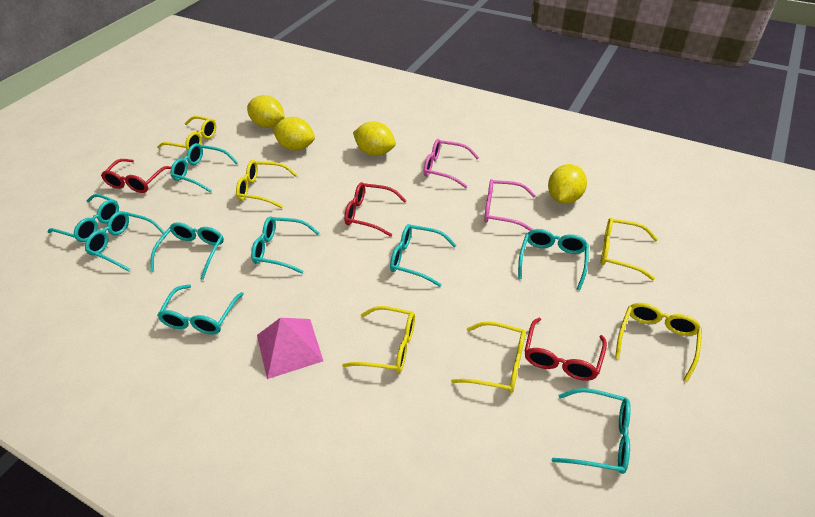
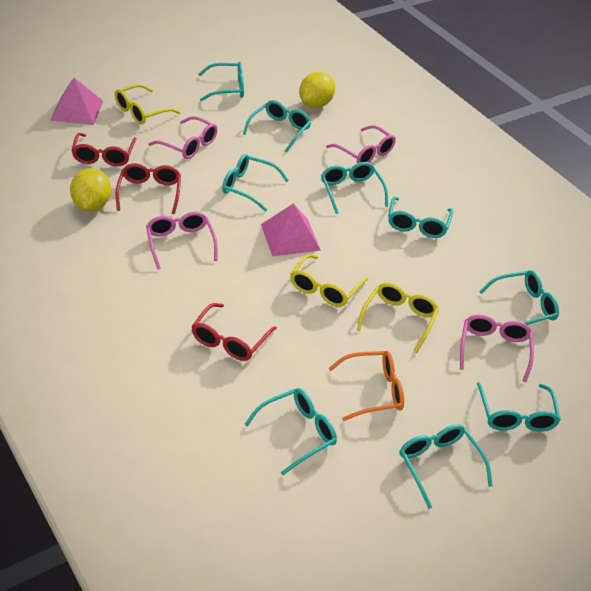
orange glasses: none = 0 -> [329,351,404,421] = 1
pink glasses: [423,139,479,188] [484,179,536,231] = 2 -> [146,212,218,270] [148,116,217,159] [326,125,396,164] [460,315,534,382] = 4
pink pyramid: [257,318,323,379] = 1 -> [50,78,103,125] [261,203,321,256] = 2
yellow glasses: [157,116,216,151] [236,160,298,208] [342,306,415,373] [451,321,526,393] [600,218,658,280] [615,303,702,382] = 6 -> [115,84,181,124] [290,254,368,307] [357,283,439,354] = 3
yellow lemon: [247,95,285,128] [273,117,315,151] [353,121,396,156] [548,164,587,204] = 4 -> [70,168,111,211] [299,72,335,108] = 2

